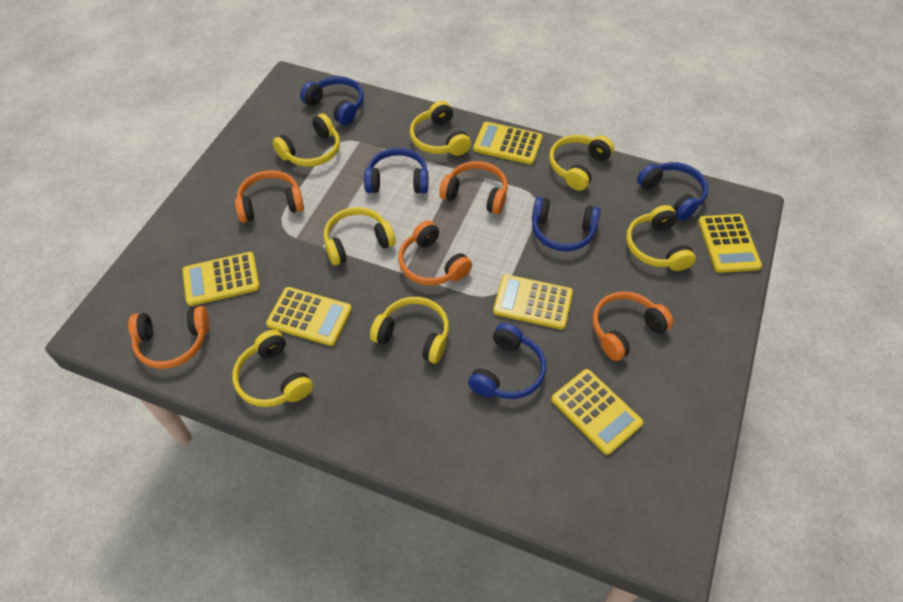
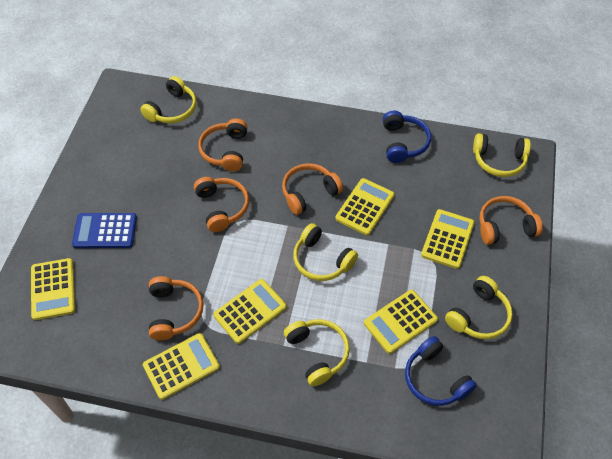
blue calculator: none = 0 -> [72,213,137,248] = 1
blue headphones: [300,76,364,125] [364,148,428,194] [468,323,546,399] [532,197,601,252] [637,162,708,221] = 5 -> [383,111,431,163] [405,336,477,406] = 2
yellow headphones: [232,330,313,407] [273,113,340,167] [324,207,396,265] [370,297,449,364] [410,101,471,156] [549,135,614,191] [626,205,695,271] = 7 -> [140,76,196,124] [284,319,350,386] [293,223,358,281] [445,276,513,339] [473,133,531,177] = 5

